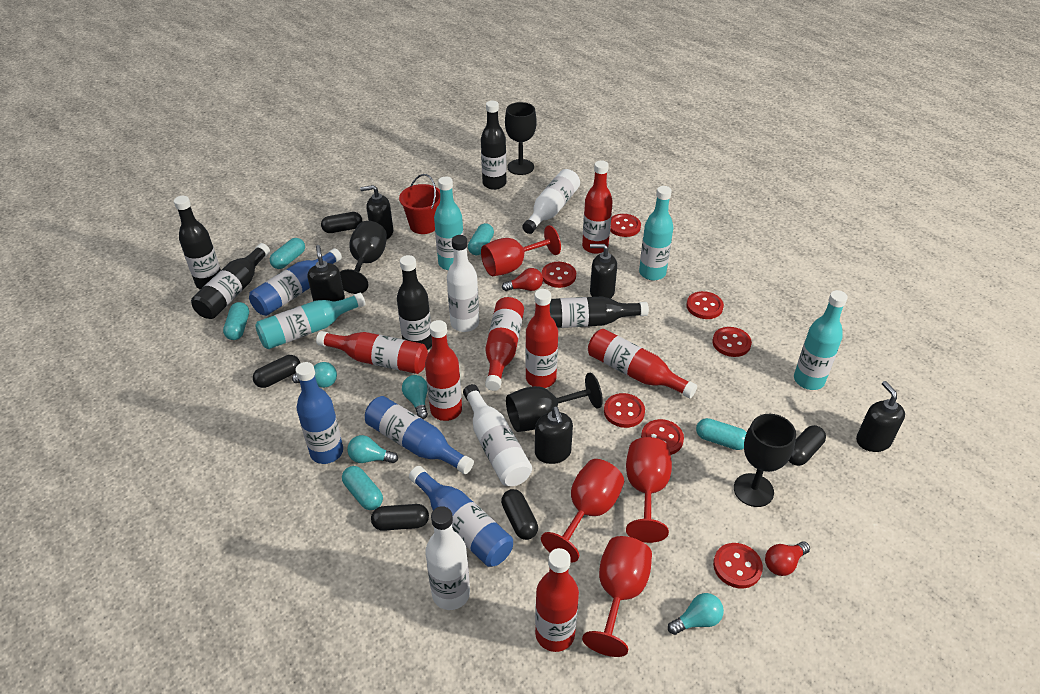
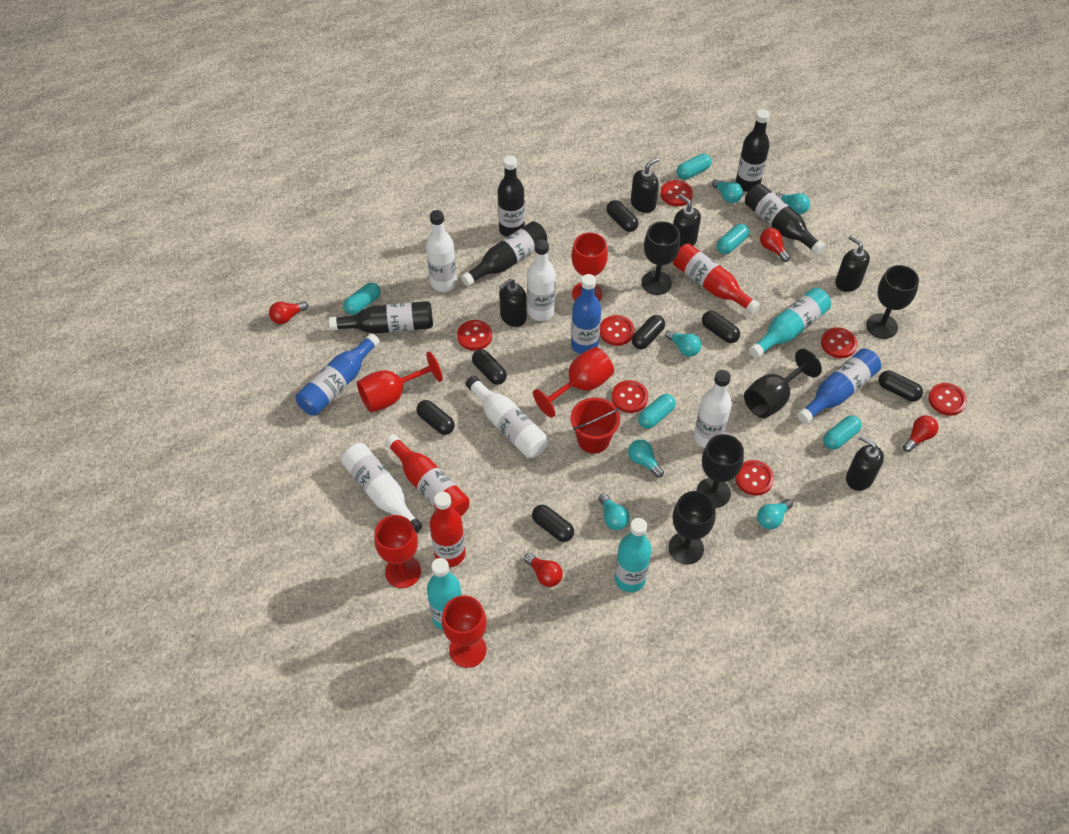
black capsule: [253,355,300,388] [321,212,362,233] [371,504,429,531] [501,489,538,540] [789,425,826,466] = 5 -> [417,400,455,435] [472,349,507,385] [532,505,574,542] [606,200,638,232] [632,315,665,349] [702,311,740,343] [879,371,923,401] = 7
black goblet: [340,221,387,294] [505,102,537,175] [506,373,603,432] [734,414,796,507] = 4 -> [641,221,680,295] [668,491,716,564] [696,434,744,508] [744,349,822,418] [866,265,919,339] = 5
blue bottle: [249,248,342,316] [295,362,343,464] [365,396,474,474] [409,466,513,567] = 4 -> [296,333,380,415] [571,274,601,354] [797,348,881,424] = 3
red bottle: [316,331,428,374] [425,320,462,421] [485,297,524,391] [525,289,558,388] [535,548,579,652] [582,160,613,254] [588,329,697,398] = 7 -> [385,434,470,516] [429,492,466,567] [673,244,760,314] = 3
red goblet: [481,225,561,276] [541,459,624,563] [582,536,652,657] [626,437,672,543] = 4 -> [357,352,443,412] [374,515,421,588] [442,595,487,668] [533,347,614,418] [571,232,608,302] = 5
red light bulb: [502,268,543,291] [765,541,810,576] = 2 -> [269,301,308,324] [524,553,563,587] [760,228,790,262] [903,415,938,452] = 4
turquoise bottle: [255,293,365,349] [434,176,464,270] [639,186,673,280] [794,290,848,390] = 4 -> [427,558,462,630] [615,518,652,592] [749,288,831,358] = 3
turquoise light bulb: [292,362,337,388] [347,435,398,463] [402,375,428,419] [668,593,724,635] = 4 -> [599,493,630,530] [628,439,664,478] [665,330,701,357] [712,179,743,203] [757,499,793,529] [776,192,810,214] = 6
white bottle: [425,506,470,610] [447,235,479,332] [463,384,532,486] [522,169,580,234] = 4 -> [341,443,422,533] [426,210,457,292] [466,376,548,458] [527,239,556,321] [694,370,732,448] = 5

